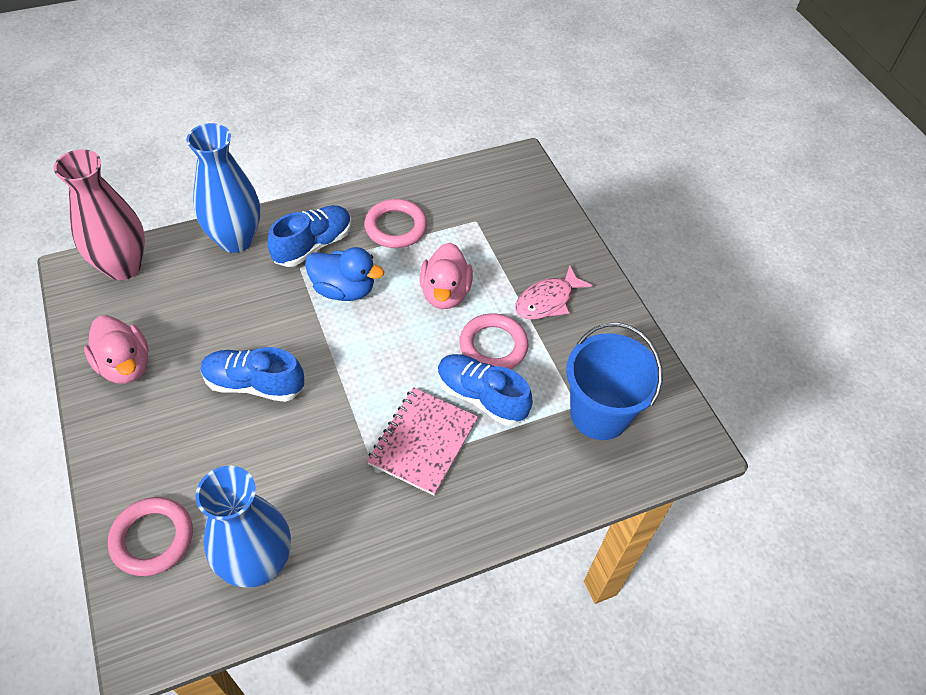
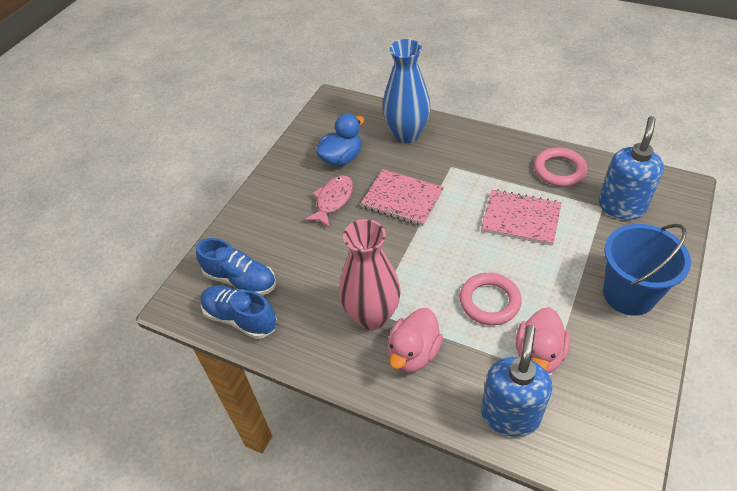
blue shoe: [201,347,304,402] [268,205,352,267] [438,354,533,425] = 3 -> [196,238,276,295] [201,285,277,339] = 2
blue soap dispenser: none = 0 -> [481,325,552,437] [599,116,664,220] = 2
blue vase: [186,123,260,253] [195,466,291,588] = 2 -> [382,39,430,143] = 1
pink notebook: [367,387,478,496] = 1 -> [360,169,444,226] [481,189,561,246] = 2
pink ring: [108,497,193,576] [364,199,427,248] [459,313,528,369] = 3 -> [460,273,522,325] [534,147,587,187] = 2

